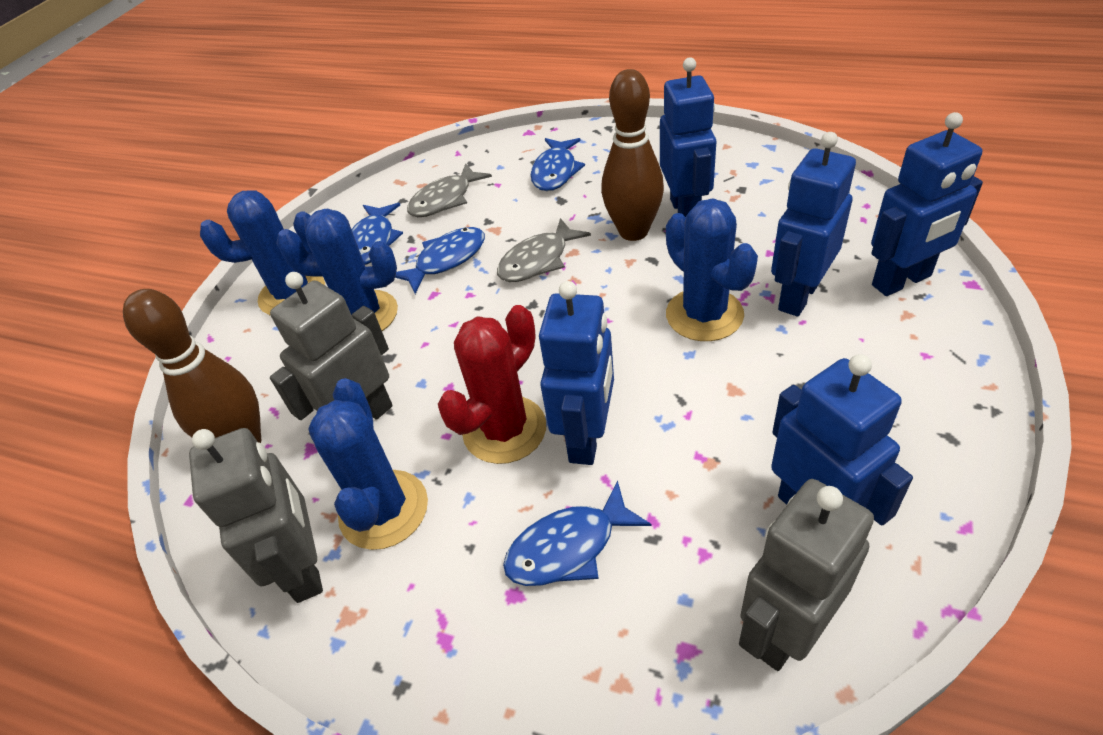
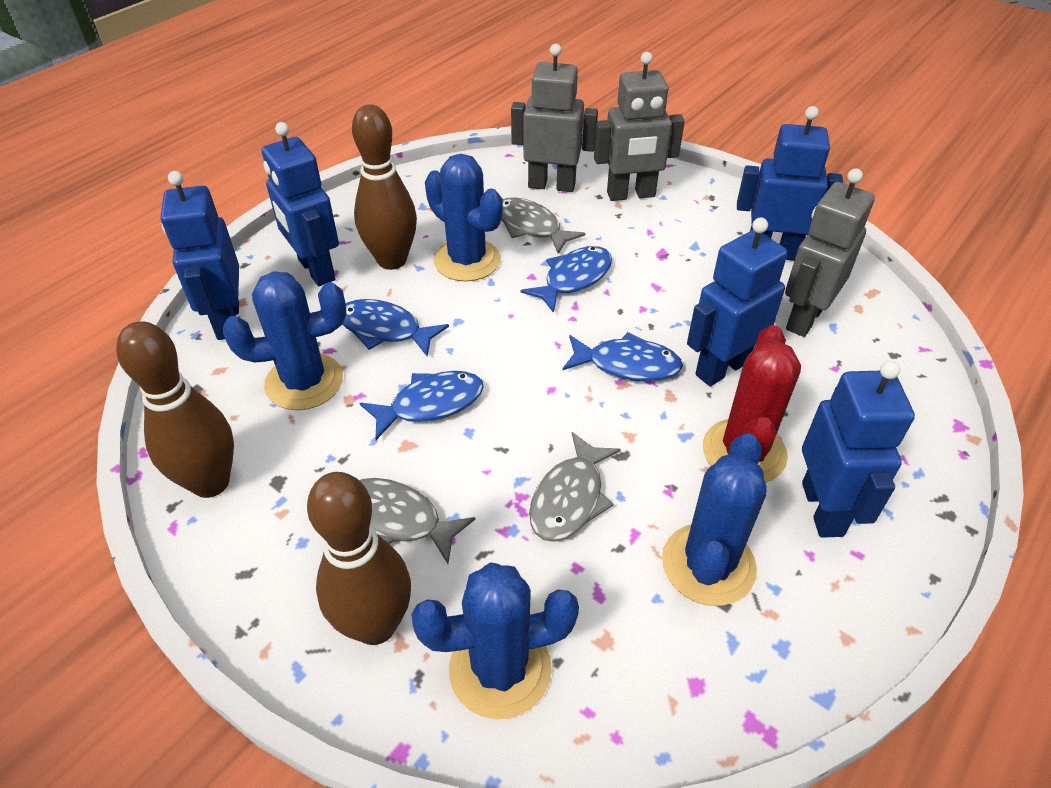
brown bowling pin: [123,289,261,443] [601,69,664,241] = 2 -> [116,322,234,498] [307,472,411,645] [352,104,417,270] = 3
grey fish: [407,163,492,217] [497,218,591,282] = 2 -> [359,478,475,564] [501,197,585,254] [529,432,621,542] = 3

